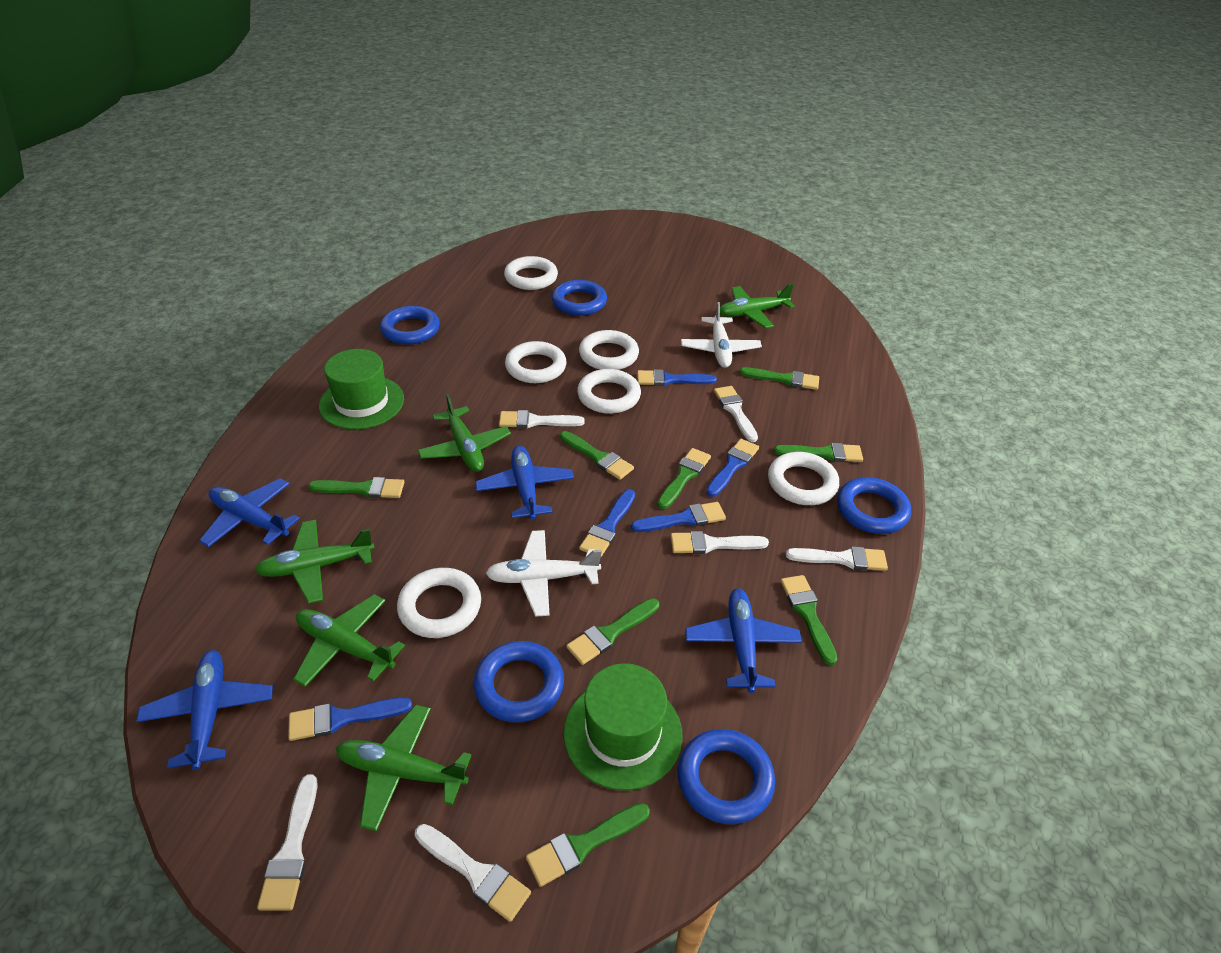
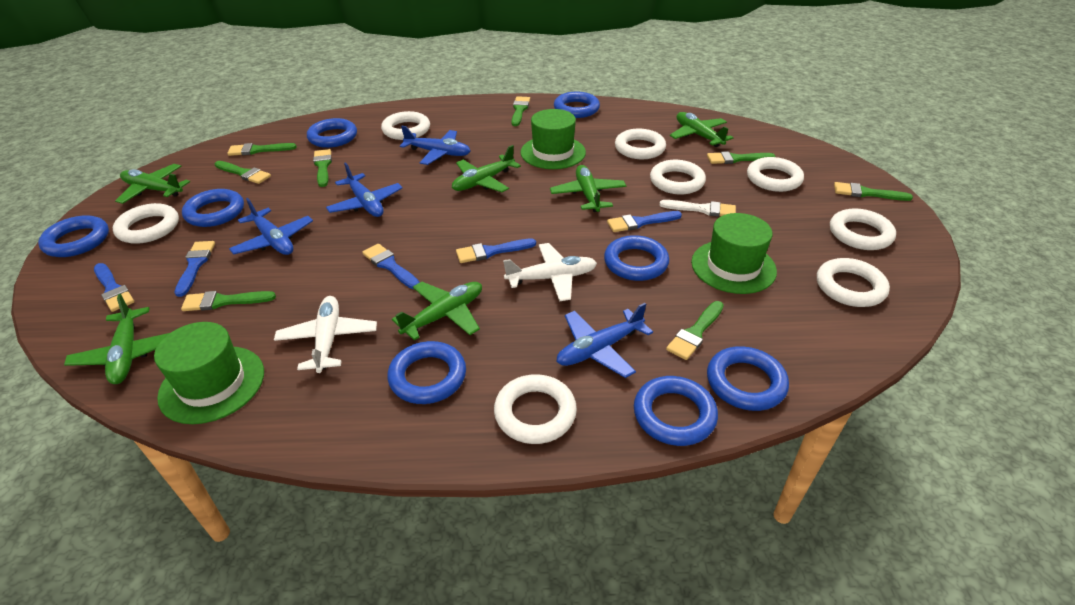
blue ring: [380,306,440,345] [474,641,564,723] [552,280,607,316] [678,729,775,824] [837,477,911,534] = 5 -> [38,215,109,257] [182,189,244,227] [307,118,357,148] [387,341,466,404] [554,92,600,118] [604,235,669,281] [634,376,718,446] [707,346,789,411] = 8
green hat: [319,349,404,429] [563,663,683,790] = 2 -> [154,322,264,424] [520,109,586,169] [691,213,777,294] = 3
green plane: [255,520,374,604] [293,594,405,687] [336,705,472,831] [417,394,511,472] [720,284,795,328] = 5 -> [64,294,170,384] [115,164,190,204] [392,282,482,341] [452,145,521,192] [550,165,626,212] [670,112,734,147] = 6
white brush: [257,774,317,911] [415,824,531,922] [499,410,585,428] [671,531,769,554] [714,386,758,442] [786,546,888,571] = 6 -> [660,200,736,217] = 1
white ring: [397,568,481,638] [504,256,558,290] [505,341,567,383] [577,369,641,414] [579,330,639,370] [768,452,839,505] = 6 -> [112,203,179,244] [381,111,430,140] [494,374,577,444] [615,129,666,159] [650,160,706,194] [747,157,804,192] [817,258,890,307] [830,208,896,250] = 8

